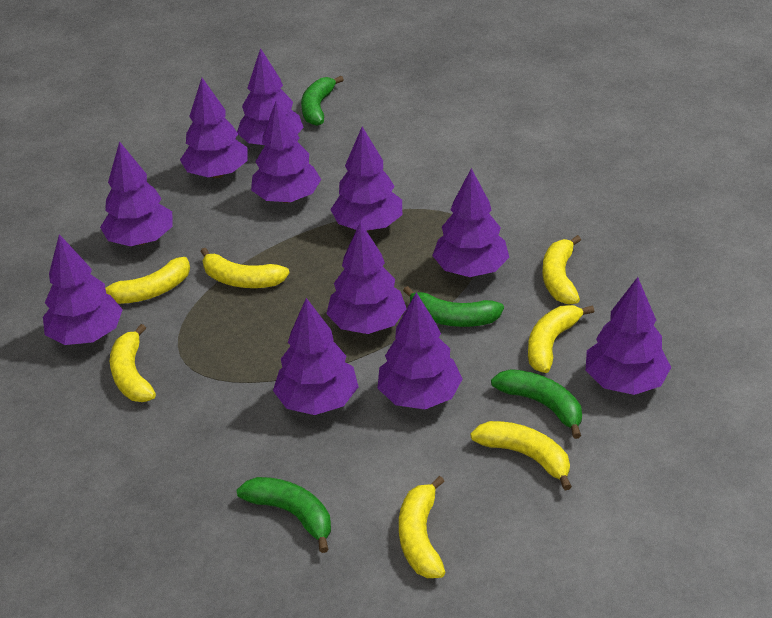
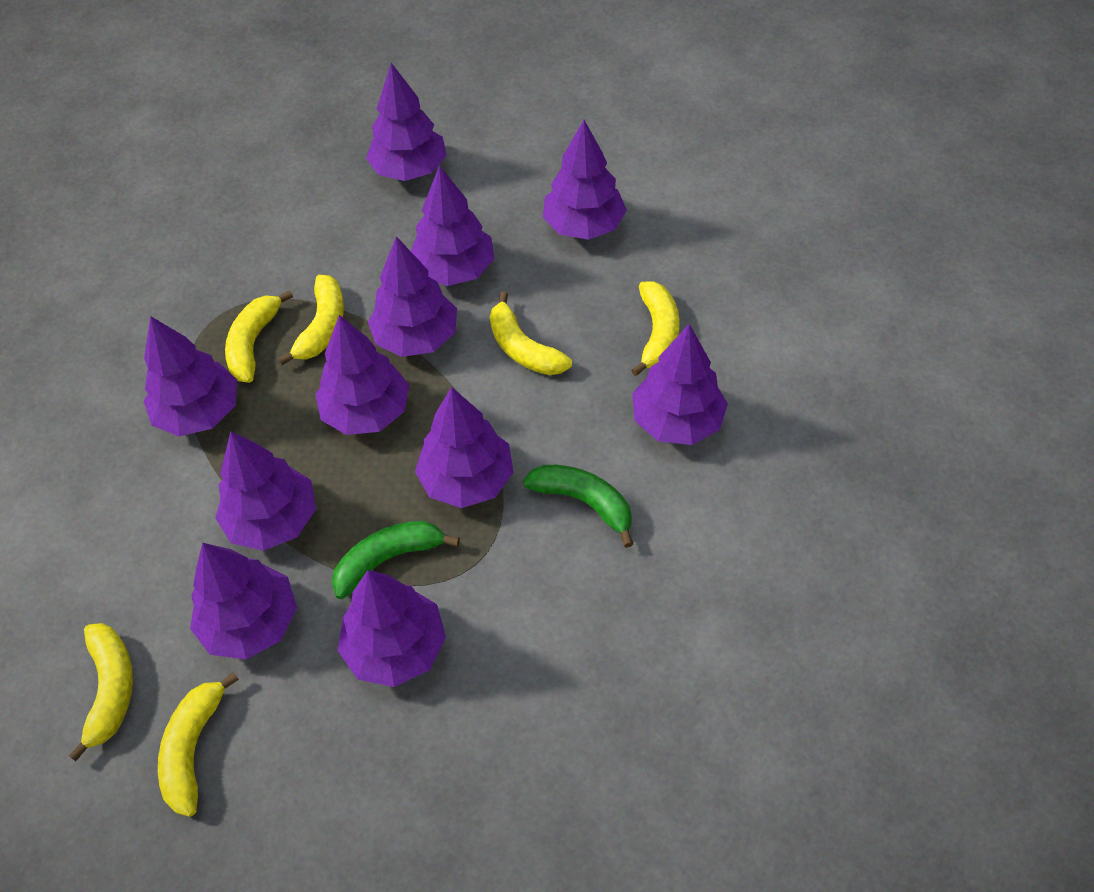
green banana: [236,477,331,553] [301,76,344,126] [403,286,504,327] [491,369,582,439] = 4 -> [332,521,460,599] [523,465,633,548] = 2
yellow banana: [105,257,190,304] [110,324,156,402] [200,248,289,288] [399,476,445,578] [470,421,572,490] [528,305,594,373] [543,235,581,305] = 7 -> [68,623,133,762] [158,672,239,817] [225,290,293,383] [278,275,344,365] [490,292,572,375] [631,281,680,376] = 6

